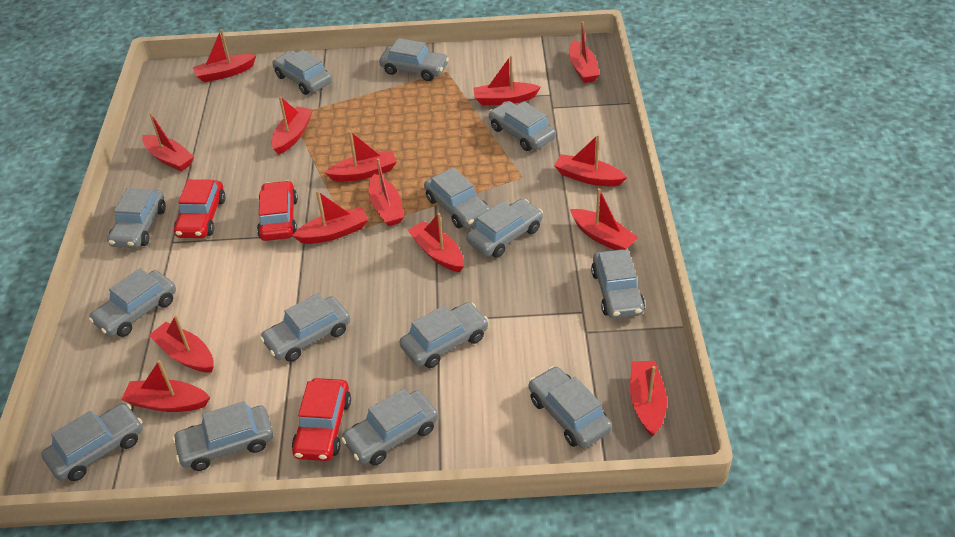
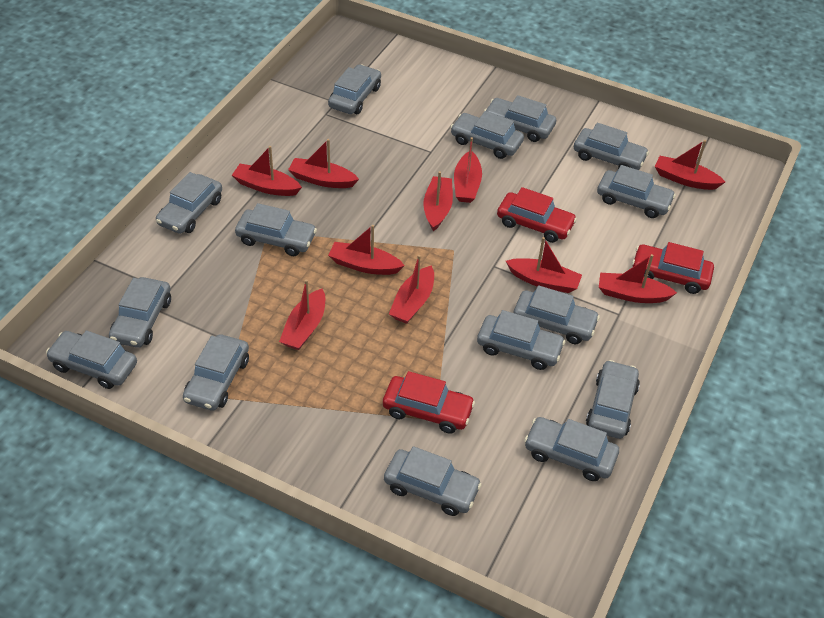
grey car: [42,403,143,481] [89,268,176,337] [107,188,166,248] [172,401,273,471] [260,293,350,362] [272,50,332,95] [341,388,438,466] [379,38,449,81] [400,302,489,368] [424,167,490,228] [466,199,543,258] [489,101,556,151] [529,366,612,448] [591,249,645,318] = 14 -> [46,330,137,389] [109,277,171,348] [156,172,222,234] [183,334,249,411] [235,203,317,256] [328,64,381,114] [384,446,482,516] [450,111,524,159] [477,310,565,370] [484,95,556,142] [513,285,600,344] [524,417,619,481] [574,123,649,170] [586,360,640,439] [597,165,676,218] = 15
red boat: [121,360,210,412] [142,113,194,171] [149,315,214,373] [193,29,256,82] [271,96,313,154] [292,191,368,244] [324,131,397,182] [369,158,404,226] [408,213,464,272] [473,55,541,105] [554,134,627,186] [569,21,600,83] [570,188,639,250] [630,361,667,436] = 14 -> [232,146,302,196] [279,279,325,350] [288,139,359,188] [328,225,405,275] [389,255,434,324] [423,171,453,231] [454,137,482,203] [506,237,582,293] [599,254,677,303] [655,140,725,190] = 10

